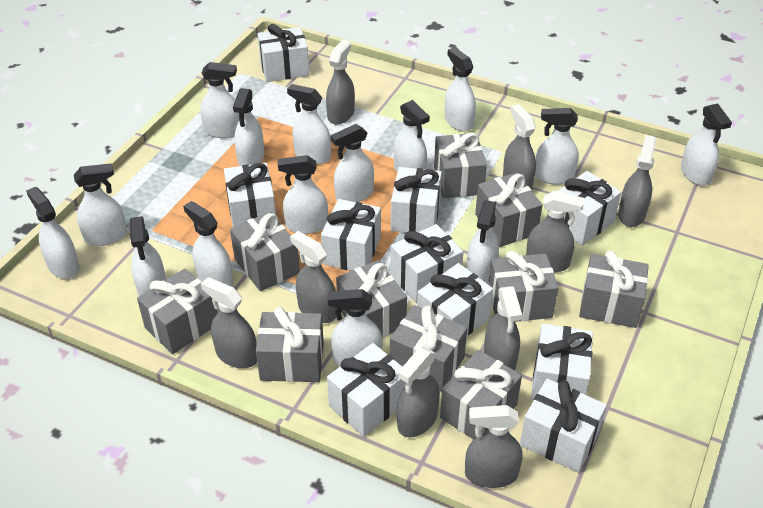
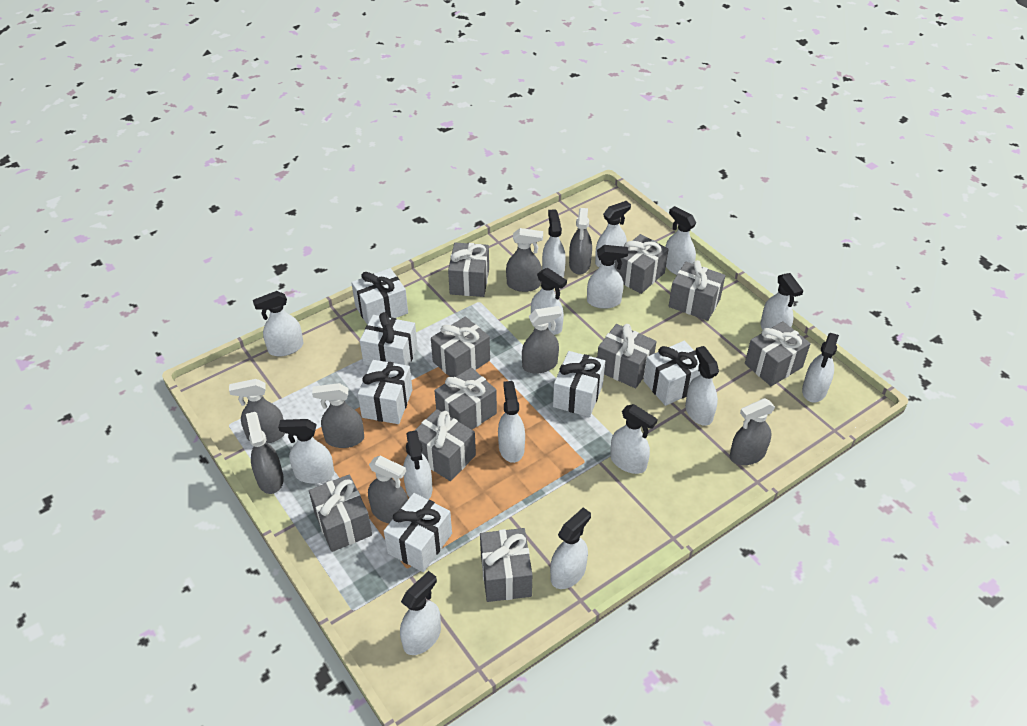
grey spray bottle: [201,277,257,368] [290,231,337,323] [326,40,355,125] [397,347,440,438] [465,405,523,488] [484,286,522,371] [503,104,536,190] [526,191,584,273] [618,135,656,227] = 9 -> [229,379,285,443] [246,412,284,494] [312,383,364,448] [368,456,408,523] [506,228,543,292] [522,306,562,374] [569,208,592,274] [730,398,775,465] = 8
white gift: [224,163,276,227] [258,24,309,82] [321,199,381,271] [327,343,406,437] [391,167,442,233] [391,224,463,303] [417,263,493,335] [520,378,607,473] [531,324,593,400] [558,171,621,246] = 10 -> [351,268,408,325] [358,360,413,424] [360,312,418,366] [384,493,452,572] [553,351,605,417] [643,341,700,406] = 6

